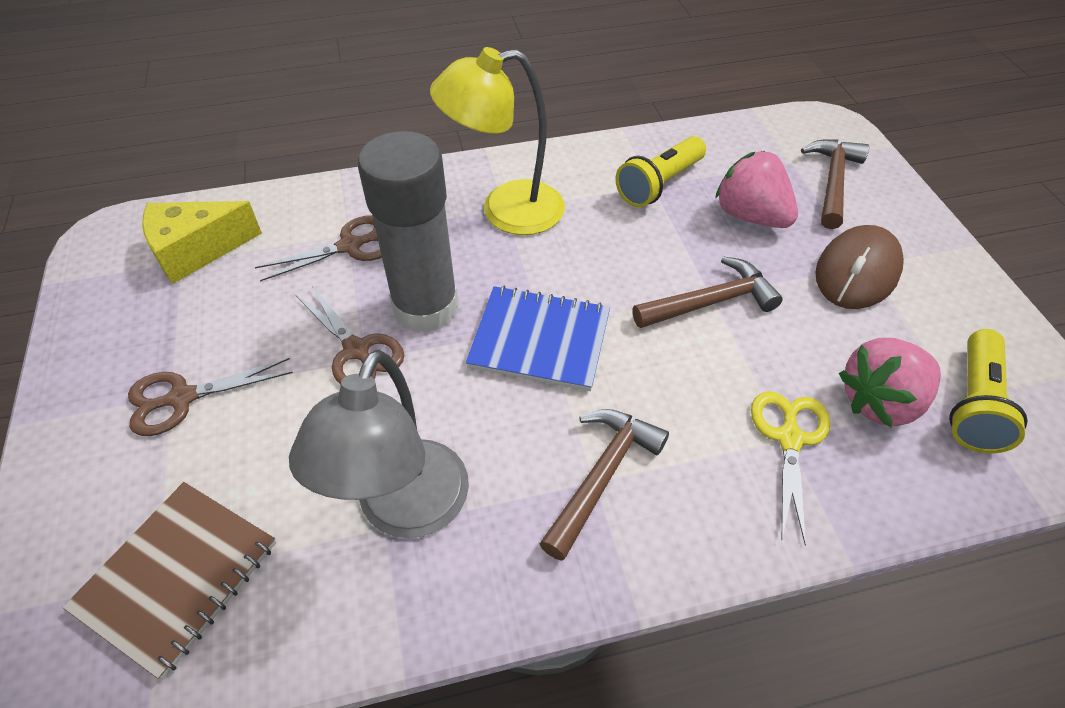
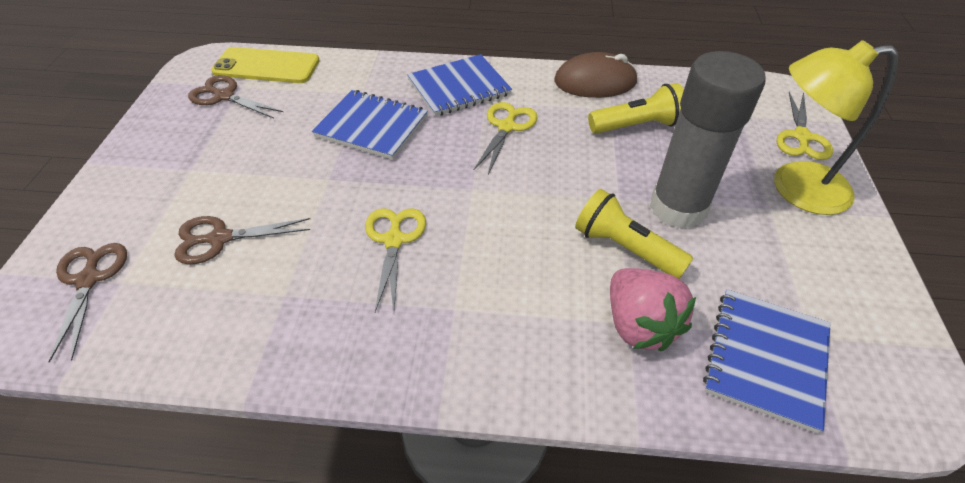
blue notebook: [466,286,610,391] = 1 -> [312,90,428,160] [407,54,512,116] [703,289,831,433] = 3
brown hammer: [540,409,669,561] [632,257,783,328] [801,139,869,229] = 3 -> none = 0
brown notebook: [63,482,276,680] = 1 -> none = 0
grey lamp: [289,350,469,538] = 1 -> none = 0
pink strawberry: [715,151,798,228] [839,338,941,427] = 2 -> [610,268,696,351] = 1
yellow cheese: [142,201,262,284] = 1 -> none = 0
yellow phone: none = 0 -> [211,47,320,83] = 1
yellow scissors: [751,391,830,546] = 1 -> [365,208,426,312] [474,102,538,174] [776,92,833,160] = 3

